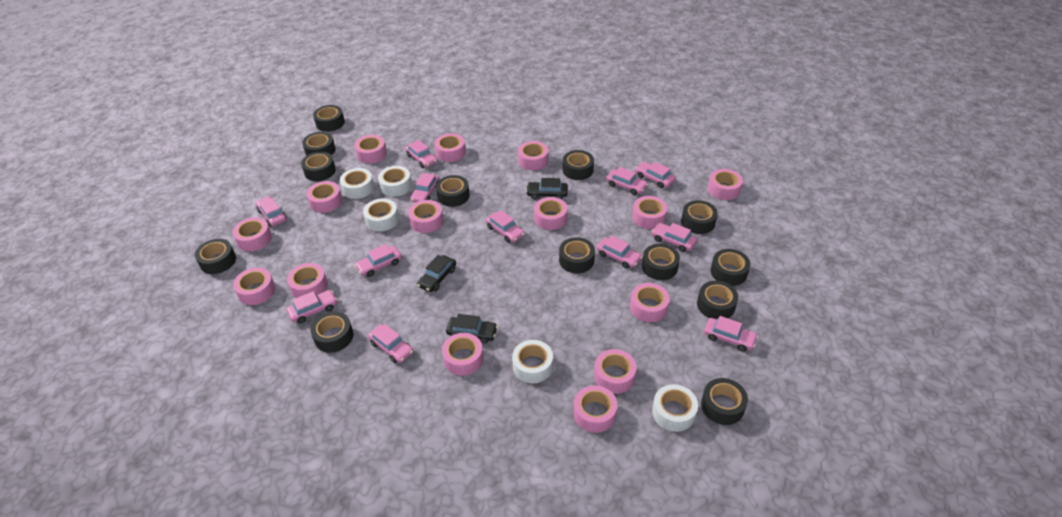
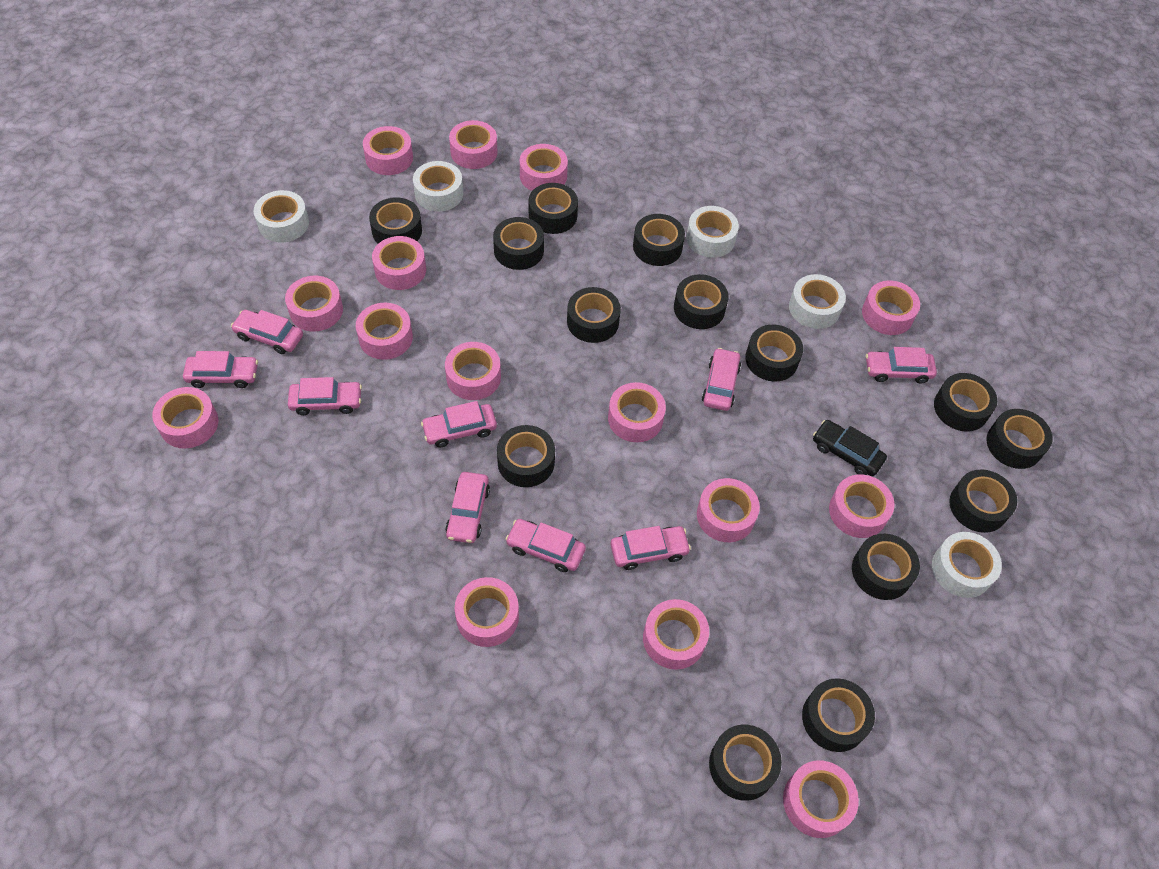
black car: [417,255,456,292] [446,314,498,344] [526,178,568,199] = 3 -> [813,420,887,476] = 1
black tape: [195,239,236,274] [301,152,336,181] [302,132,335,156] [310,312,353,353] [313,105,345,132] [436,175,470,207] [559,237,595,273] [563,150,594,180] [642,244,680,280] [681,200,718,234] [697,281,738,319] [701,378,748,425] [711,249,751,286] = 13 -> [369,197,422,243] [493,217,544,270] [497,425,555,487] [529,183,578,234] [567,287,621,343] [633,214,685,266] [674,274,729,329] [709,725,782,801] [745,325,803,381] [802,678,875,752] [852,534,920,600] [934,373,997,432] [949,469,1017,533] [987,409,1053,469] = 14
pink car: [256,196,287,227] [286,290,337,323] [354,244,402,277] [368,324,413,363] [405,140,437,168] [410,173,440,203] [486,210,525,243] [596,236,642,269] [606,167,648,195] [635,162,676,188] [651,223,697,252] [704,316,758,352] = 12 -> [183,351,258,388] [231,310,303,354] [288,377,362,415] [421,401,497,447] [445,472,490,543] [506,519,586,572] [610,526,691,570] [702,348,741,411] [866,347,937,384] = 9

